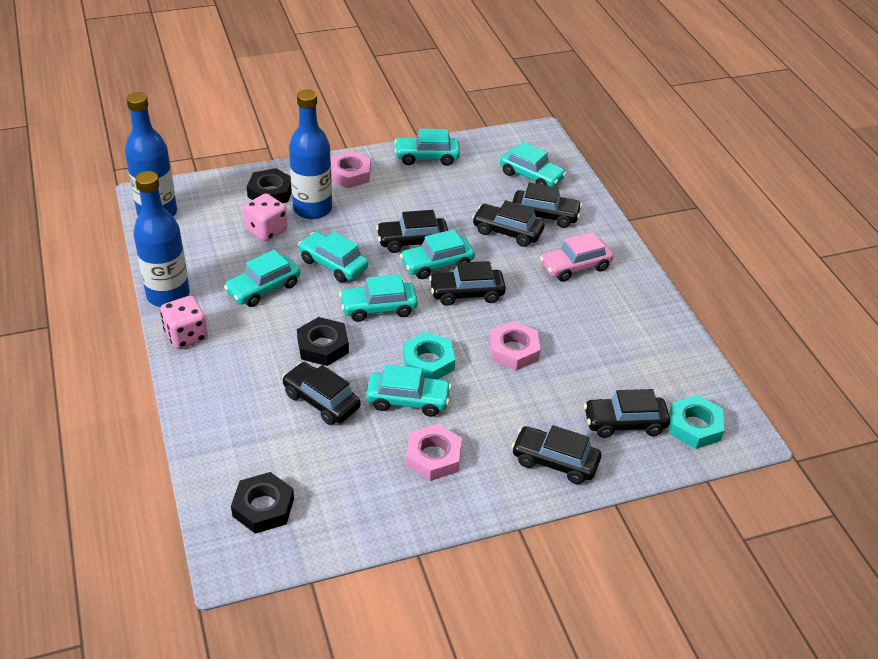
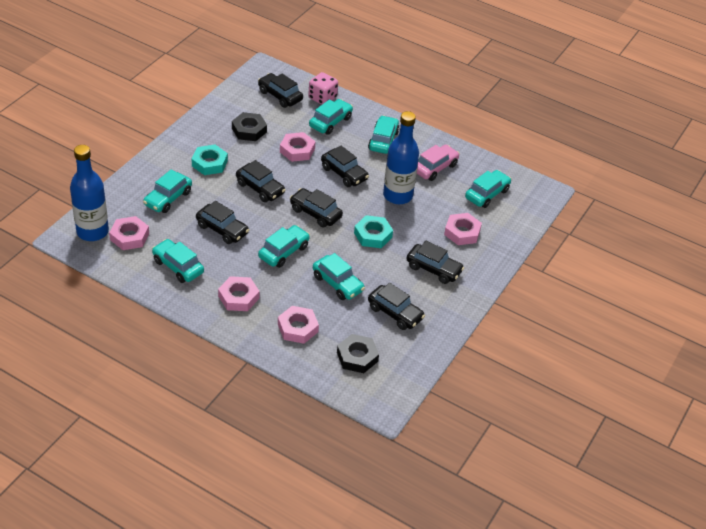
black nut: [231,472,294,534] [247,168,292,203] [297,317,349,366] = 3 -> [232,112,267,141] [337,334,379,373] = 2
blue bottle: [125,92,177,216] [133,171,190,307] [289,90,332,219] = 3 -> [70,145,109,241] [383,111,419,204] = 2
pink dice: [160,296,208,349] [243,194,288,242] = 2 -> [308,72,338,105] = 1
pink nut: [330,150,371,188] [406,424,462,481] [490,321,540,370] = 3 -> [109,216,149,250] [218,276,259,311] [278,306,319,344] [280,132,315,162] [444,213,482,245] = 5

